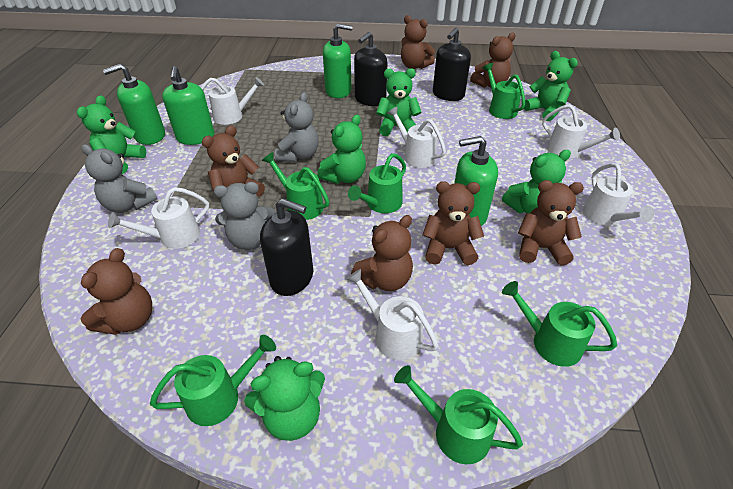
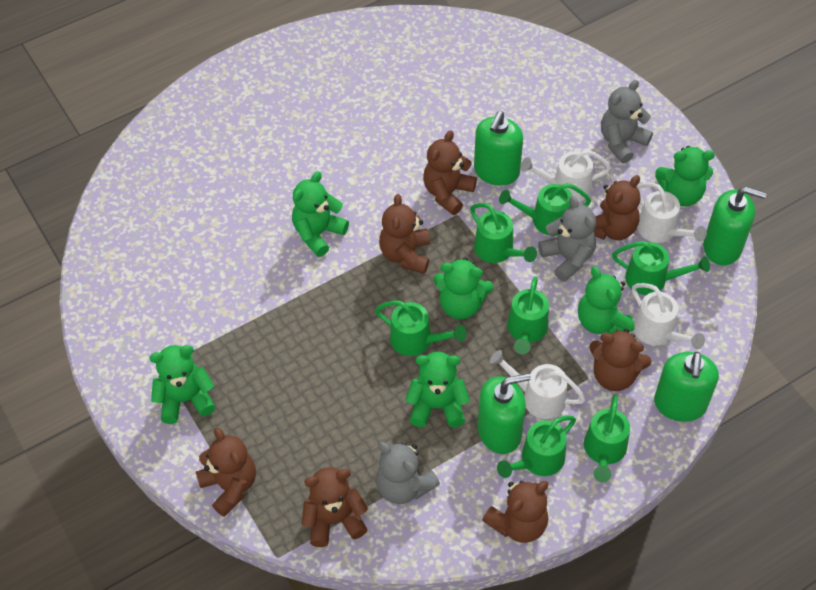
black soap dispenser: [260,198,313,296] [354,32,387,106] [433,28,471,101] = 3 -> none = 0
green watering can: [150,335,276,426] [262,152,329,220] [348,153,406,213] [394,365,523,464] [483,63,525,119] [502,281,617,367] = 6 -> [375,301,466,356] [470,203,537,263] [497,416,576,478] [499,183,591,236] [507,276,549,354] [584,395,630,482] [612,241,710,295] = 7
white watering can: [108,187,209,249] [201,77,264,125] [346,269,439,360] [387,106,446,168] [542,105,620,159] [583,163,654,226] = 6 -> [490,350,586,419] [521,150,611,202] [632,283,705,349] [636,183,707,243] = 4

